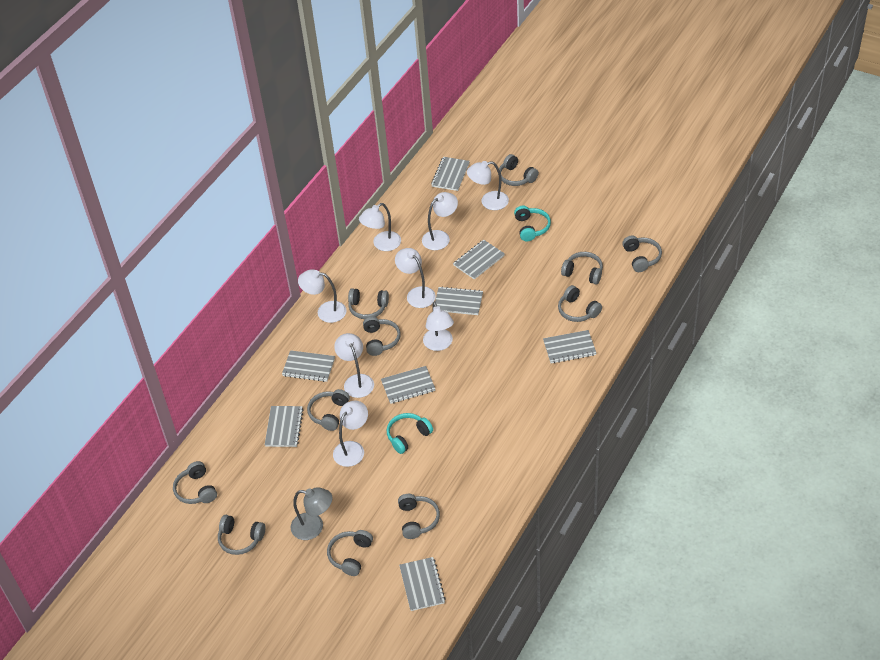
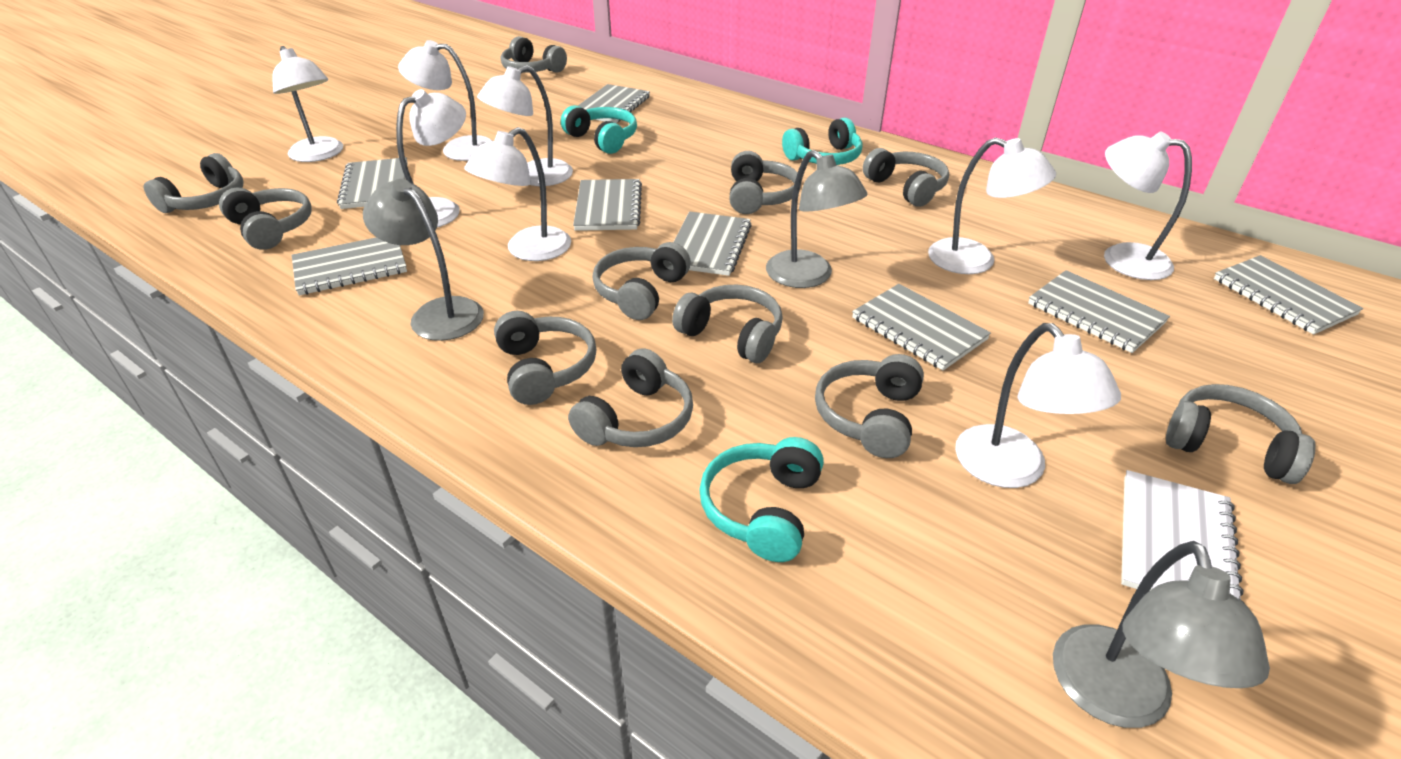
grey lamp: [291,487,333,540] = 1 -> [363,179,484,341] [766,150,867,288] [1053,541,1270,728] = 3
turquoise headphones: [387,413,433,454] [514,206,551,242] = 2 -> [561,105,637,154] [699,437,824,562] [782,118,862,165] = 3
white notebook: none = 0 -> [1121,470,1245,604] = 1

